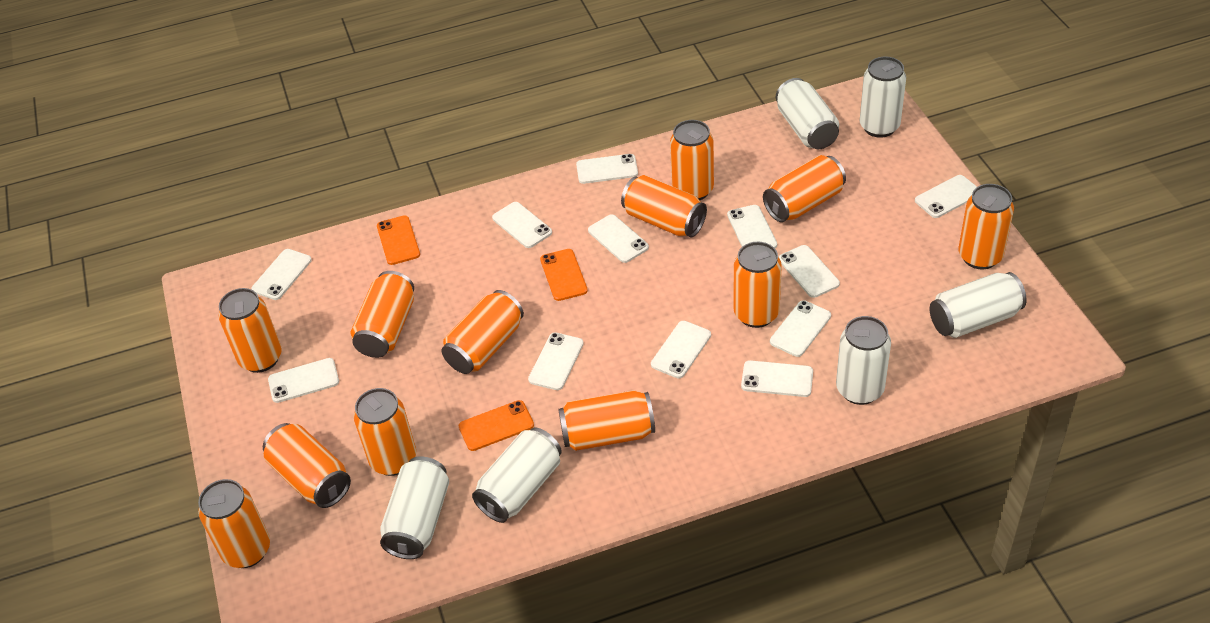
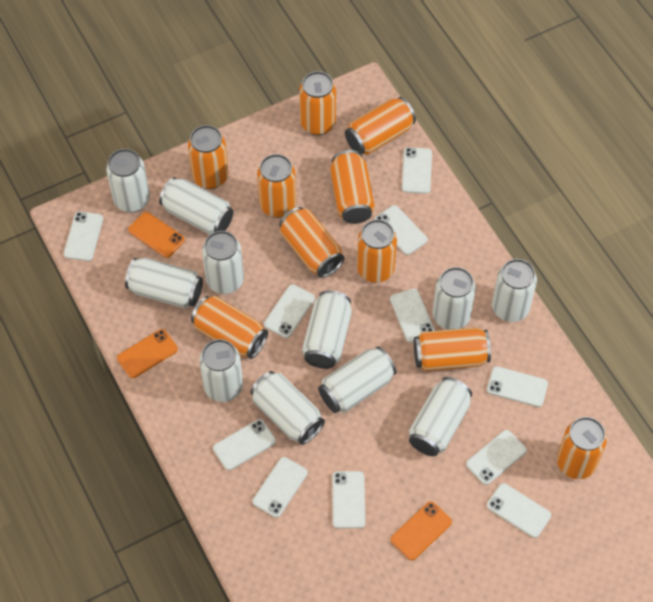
orange can: [198,479,270,568] [219,288,282,373] [263,423,351,508] [351,271,414,358] [354,388,416,476] [442,290,524,374] [558,390,655,451] [621,175,707,238] [670,120,714,200] [733,242,782,328] [763,155,846,222] [958,184,1014,269] = 12 -> [188,125,229,189] [191,296,268,359] [257,154,296,218] [279,207,344,278] [299,71,336,135] [330,150,375,224] [345,97,416,155] [357,219,397,283] [414,327,491,371] [557,417,607,479] = 10
white can: [380,456,449,559] [472,427,562,523] [776,78,839,149] [836,316,891,405] [860,56,906,138] [930,272,1027,338] = 6 -> [106,149,150,213] [125,258,203,309] [159,177,233,234] [199,339,243,402] [202,231,244,294] [251,371,325,445] [302,290,352,369] [318,346,397,413] [409,377,472,456] [433,267,476,330] [492,259,537,322] = 11
white phone: [251,249,312,300] [268,358,339,403] [492,202,552,248] [528,332,584,390] [576,154,638,184] [588,214,649,263] [651,321,711,379] [727,205,777,248] [741,360,813,397] [770,300,831,357] [779,245,840,298] [915,175,977,218] = 12 -> [64,211,103,261] [213,419,276,470] [252,457,308,518] [264,284,315,338] [332,471,365,528] [374,205,428,255] [390,289,435,343] [402,147,432,194] [466,430,527,485] [487,366,548,407] [487,483,551,538] = 11

